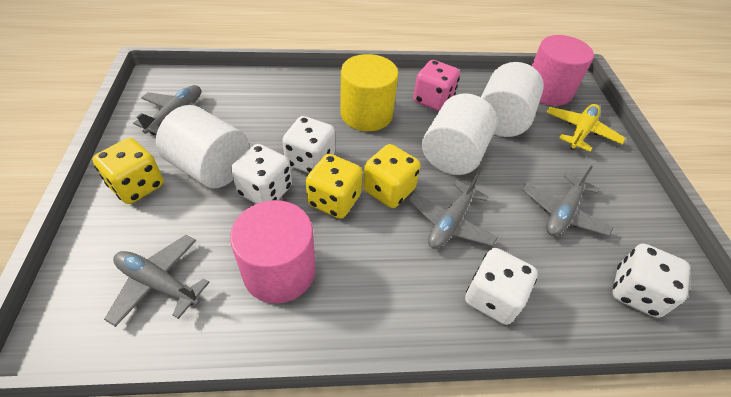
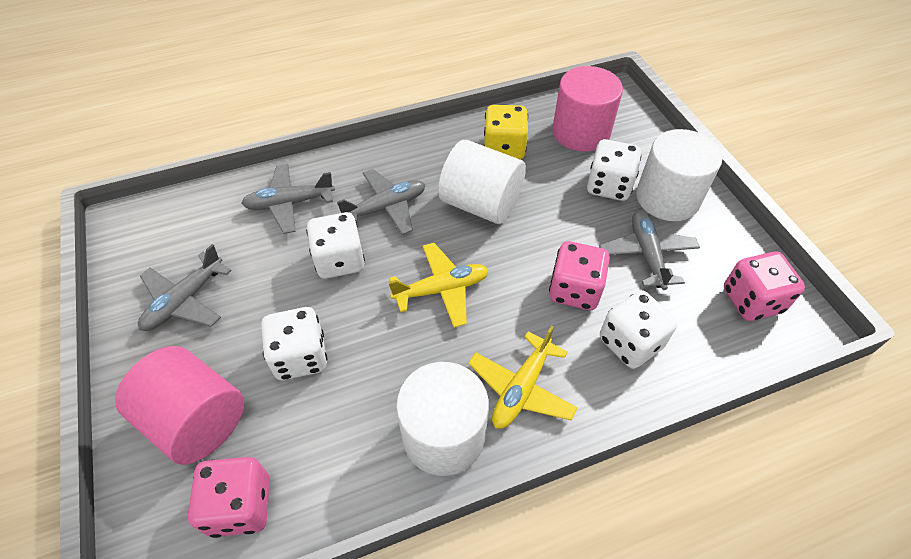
pink dice: [413,60,460,111] = 1 -> [188,457,270,538] [549,241,610,310] [724,252,805,321] = 3
yellow cylinder: [340,54,398,131] = 1 -> none = 0
yellow dice: [92,138,164,204] [306,154,363,219] [363,144,421,208] = 3 -> [484,105,528,159] = 1
yellow plane: [547,104,625,152] = 1 -> [388,243,488,328] [468,325,578,429] = 2

